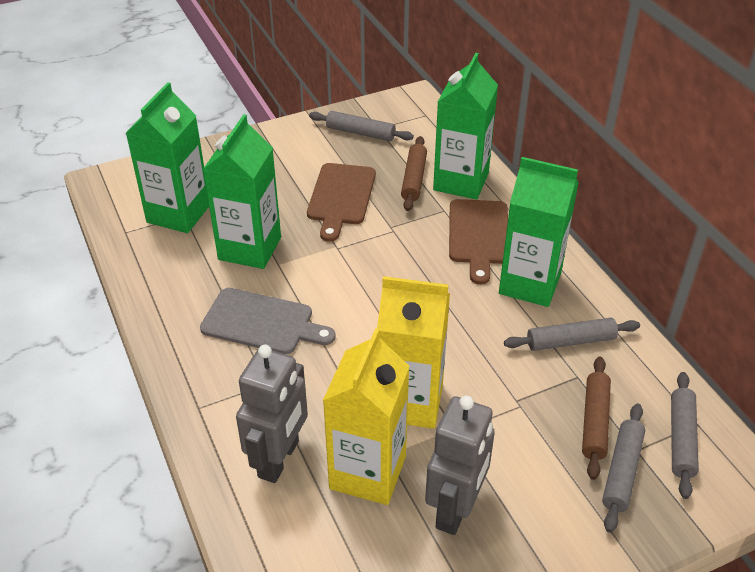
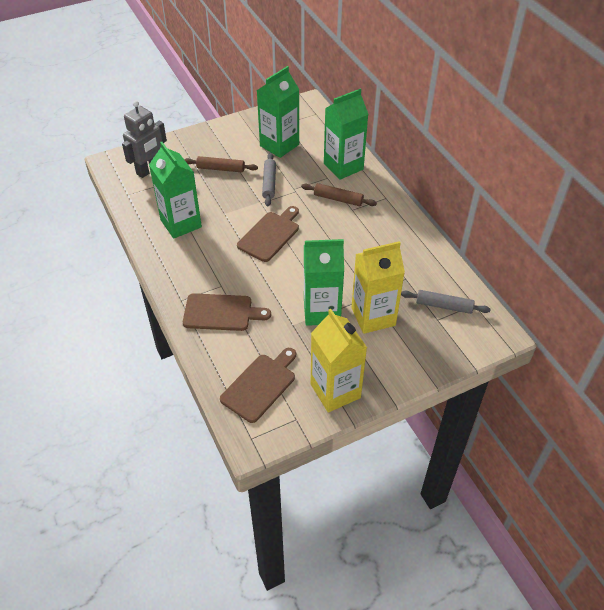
brown cutting board: [307,163,376,242] [449,199,508,285] = 2 -> [183,293,271,331] [220,348,296,423] [237,206,299,262] = 3
grey cutting board: [200,288,336,354] = 1 -> none = 0
grey robot: [236,345,308,483] [425,395,495,535] = 2 -> [122,101,167,178] = 1
grey rolling pin: [309,111,414,141] [504,318,640,351] [602,403,645,533] [671,372,699,499] = 4 -> [262,153,276,206] [401,290,491,314] = 2

